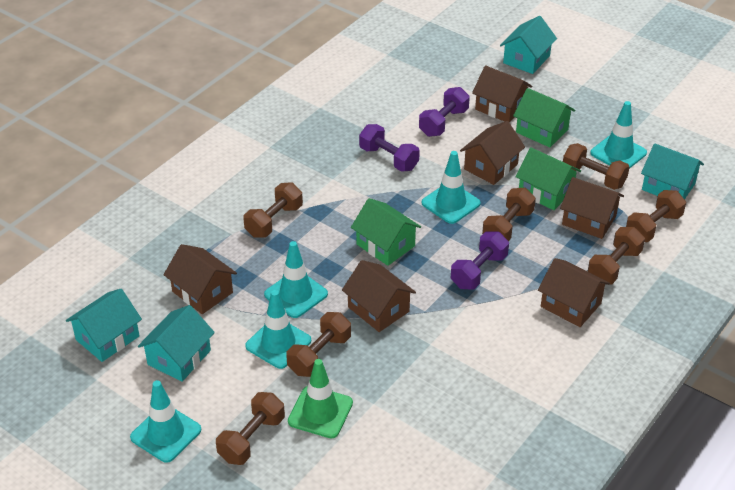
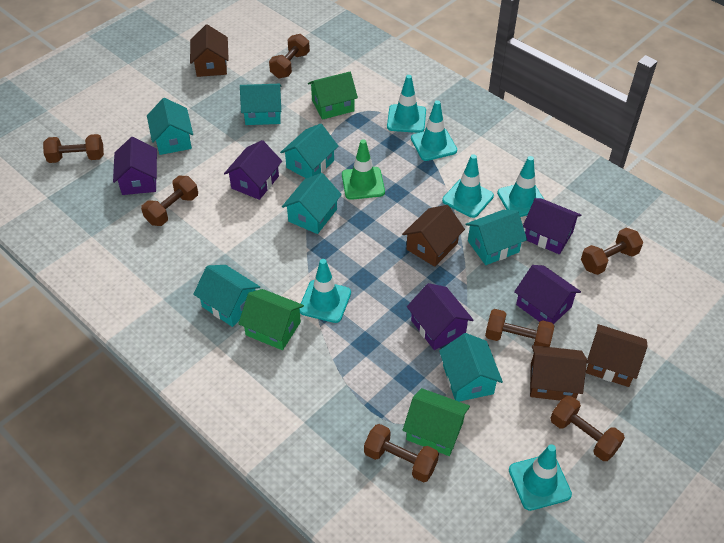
brown house: [164,244,237,314] [342,260,416,332] [460,121,525,185] [472,65,533,123] [538,258,610,327] [560,177,624,239] = 6 -> [190,24,229,77] [402,205,465,267] [530,345,587,401] [586,324,648,387] = 4
purple dumbbell: [359,124,420,172] [419,87,470,137] [451,232,509,290] = 3 -> none = 0
purple house: none = 0 -> [113,137,157,195] [224,140,282,200] [407,283,473,350] [514,265,581,324] [523,198,581,254] = 5
turquoise house: [66,289,142,362] [138,305,215,382] [500,16,557,74] [641,143,704,200] = 4 -> [147,98,193,155] [193,265,260,327] [240,84,282,125] [280,124,338,178] [282,173,342,234] [439,333,503,402] [465,210,527,265] = 7
turquoise traffic cone: [130,380,201,463] [245,290,311,369] [264,241,328,318] [422,151,481,224] [590,101,647,169] = 5 -> [299,259,351,323] [387,75,426,133] [411,100,457,161] [442,154,494,218] [497,156,544,217] [509,444,572,511] = 6

